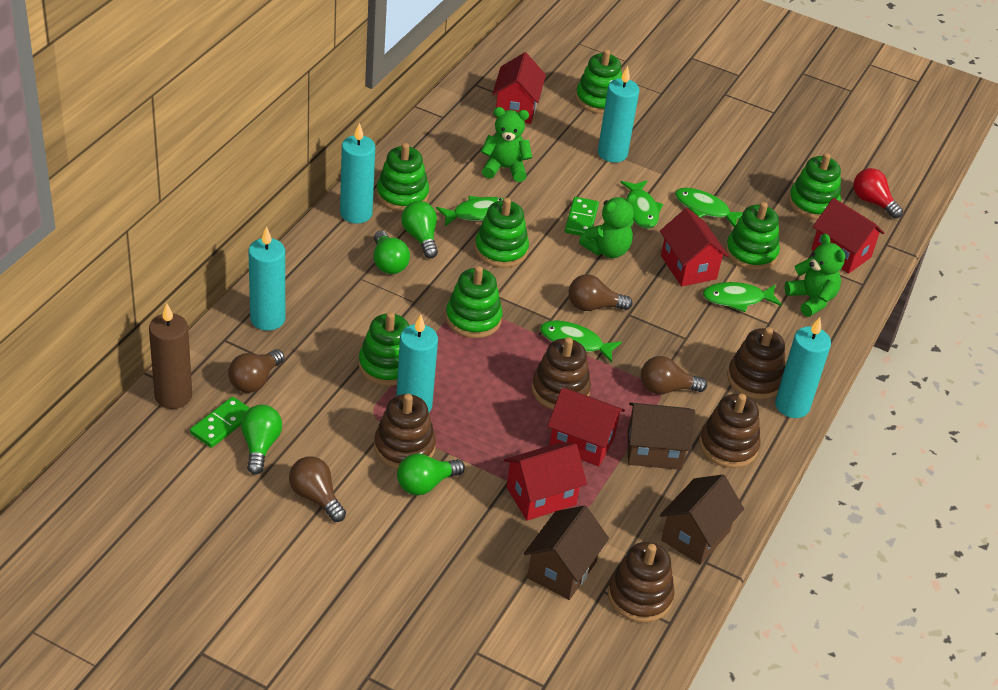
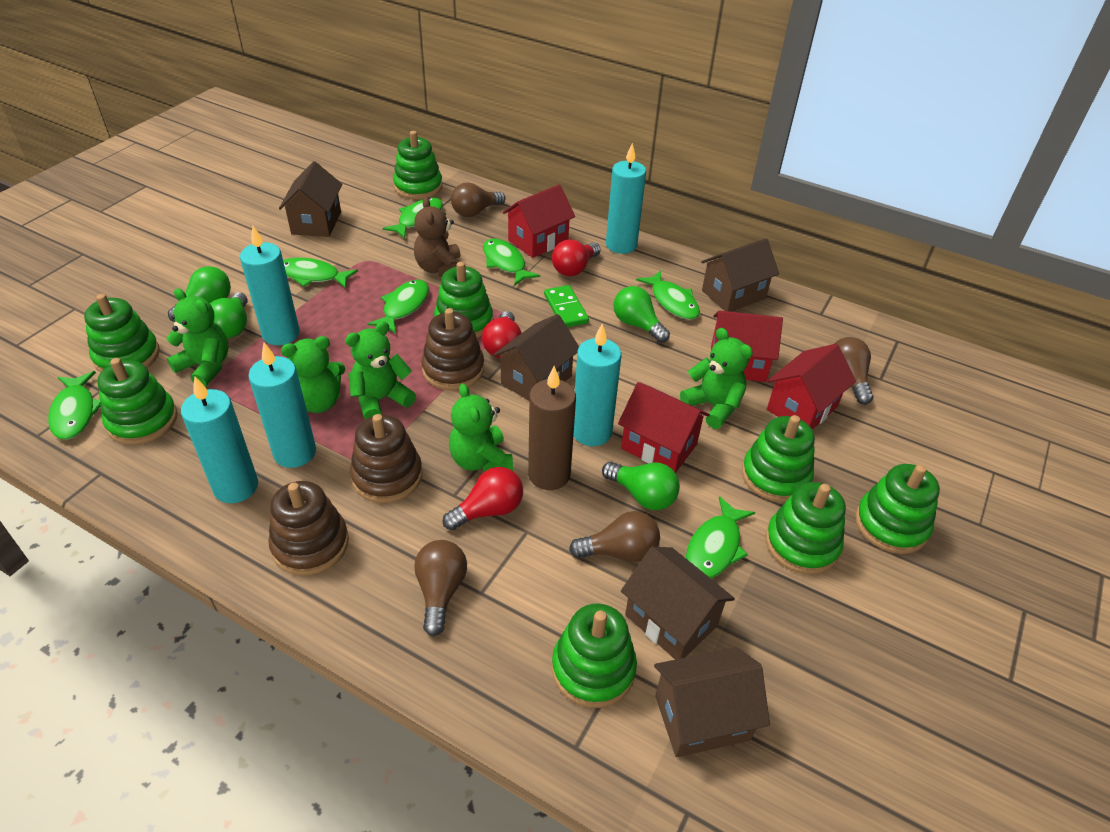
brown house: [524,505,609,600] [628,402,695,470] [660,474,744,565] = 3 -> [279,161,342,237] [493,314,579,401] [621,547,735,660] [654,647,770,757] [701,238,779,312] = 5
brown stacking toy: [374,394,436,469] [532,337,591,409] [608,542,675,623] [699,393,760,468] [727,327,786,400] = 5 -> [268,481,349,576] [350,414,423,503] [421,308,484,390] = 3
brown teddy bear: none = 0 -> [414,197,461,277] = 1
green domino: [190,397,250,448] [565,197,599,236] = 2 -> [544,285,589,327] = 1
green fish: [436,196,504,226] [540,321,622,363] [620,180,663,229] [675,188,743,227] [703,282,782,312] = 5 -> [48,371,101,439] [283,258,358,289] [368,280,429,334] [382,197,443,239] [483,239,540,286] [636,270,700,320] [686,496,755,578] = 7
green stacking toy: [359,312,409,386] [377,143,429,211] [446,266,503,338] [475,198,529,268] [576,49,622,114] [726,202,780,271] [788,153,841,220] = 7 -> [84,294,160,373] [97,358,178,445] [393,131,443,199] [434,262,493,338] [552,604,637,708] [742,415,815,502] [766,482,846,575] [855,464,940,554] = 8
green teddy bear: [481,107,532,182] [579,194,637,258] [785,234,845,317] = 3 -> [166,289,228,387] [281,336,345,413] [345,321,416,420] [449,383,513,473] [680,328,753,429] = 5
red house: [492,52,546,124] [504,442,587,521] [548,388,625,466] [660,208,729,287] [811,198,885,274] = 5 -> [503,184,575,258] [618,382,710,473] [711,310,783,382] [767,344,856,430] = 4
red light bulb: [853,168,903,218] = 1 -> [443,467,523,530] [482,311,522,358] [552,240,600,276] = 3

